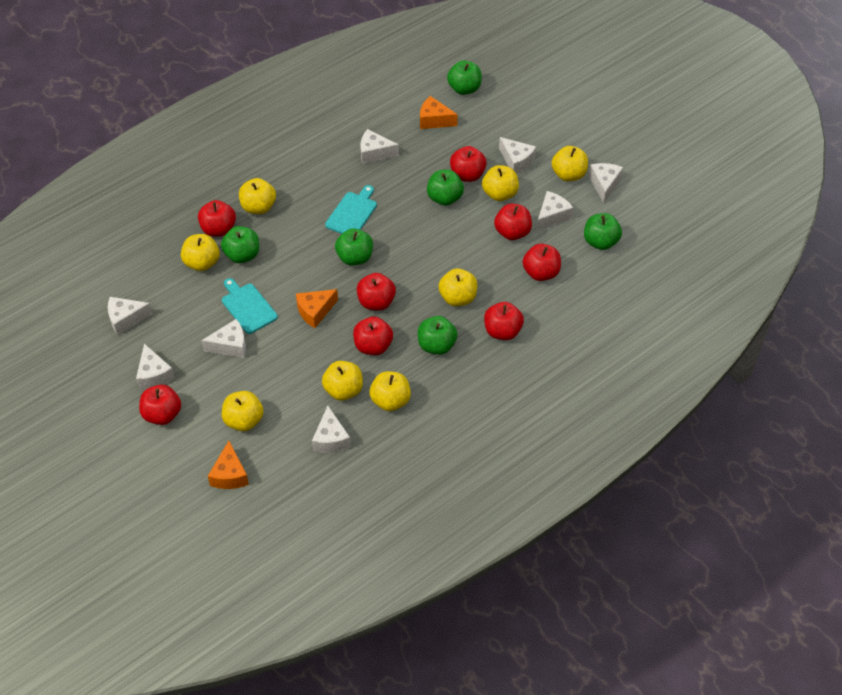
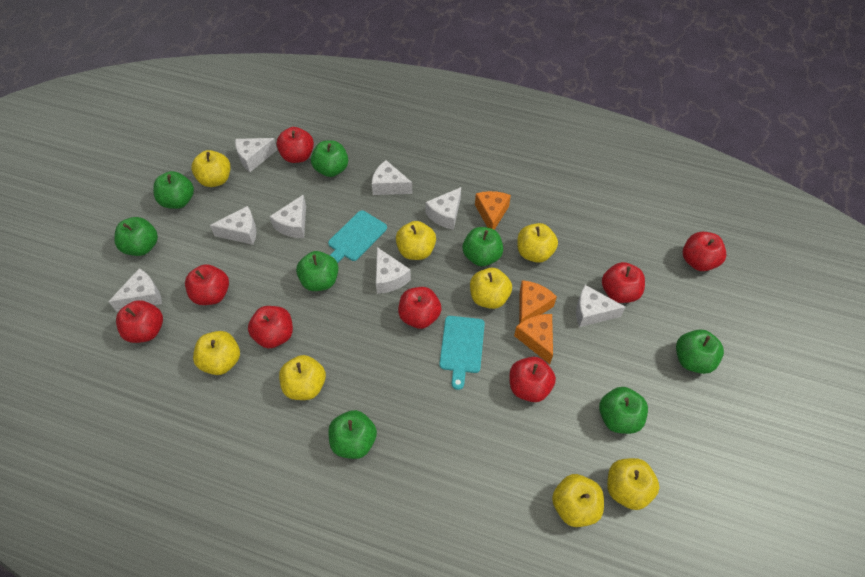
green apple: [221,226,259,263] [335,228,373,265] [418,316,458,355] [427,170,464,206] [447,60,482,95] [584,213,622,250] = 6 -> [114,217,158,256] [153,171,194,209] [296,251,339,291] [311,140,348,177] [328,410,377,459] [463,227,503,266] [599,387,648,434] [676,329,724,374] = 8

